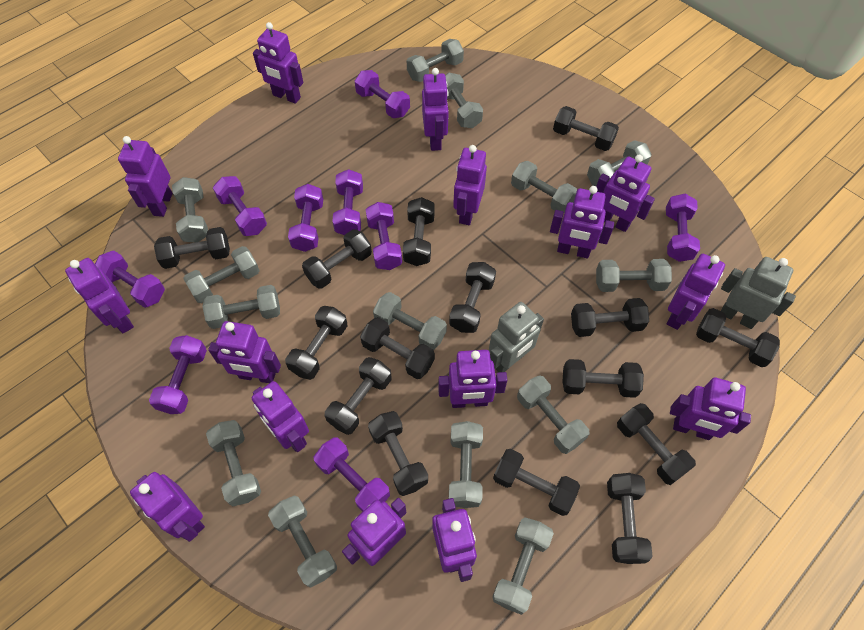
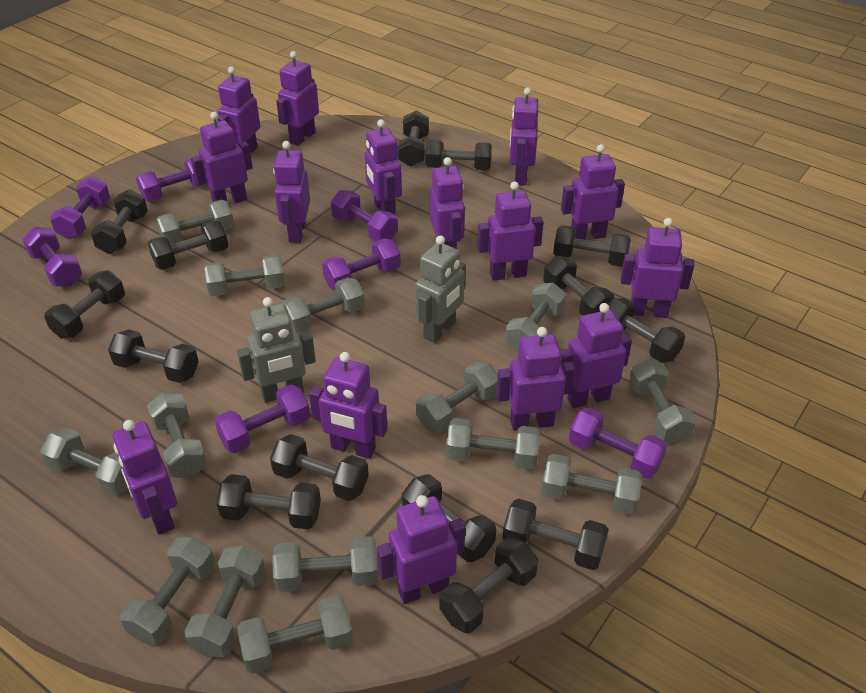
black dumbbell: [154,227,230,269] [285,306,347,380] [302,229,372,289] [325,357,391,435] [360,317,435,379] [368,411,428,496] [403,197,435,266] [449,262,496,333] [493,449,580,516] [553,106,619,151] [562,359,644,398] [571,298,649,337] [607,473,653,564] [617,403,696,485] [696,308,780,367] = 15 -> [44,270,125,339] [91,189,148,254] [108,329,199,383] [148,220,228,270] [217,474,321,529] [270,434,369,501] [398,110,429,167] [402,474,496,562] [426,140,492,170] [440,537,538,633] [502,499,609,570] [543,256,615,316] [553,225,631,267] [608,298,685,363] = 14
purple dumbbell: [95,251,165,308] [149,335,207,414] [213,176,267,236] [288,184,323,252] [314,437,390,512] [332,169,363,235] [355,70,410,118] [366,202,402,270] [666,194,700,262] = 9 -> [22,227,82,287] [50,176,110,239] [136,159,207,201] [214,384,310,453] [322,239,401,290] [331,190,398,241] [569,407,667,479] = 7

